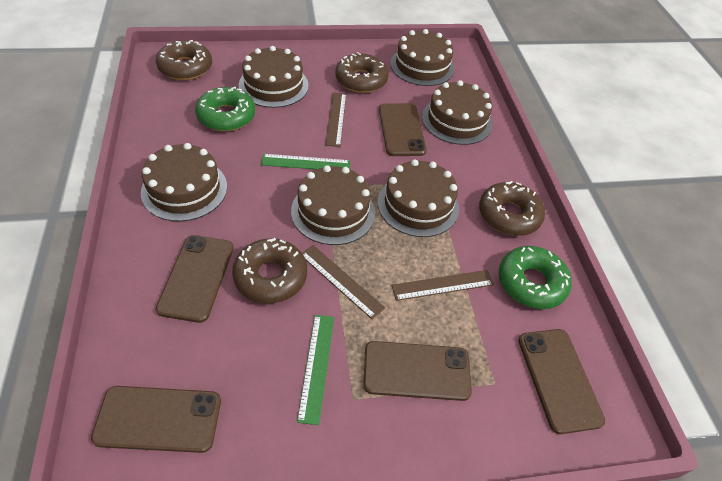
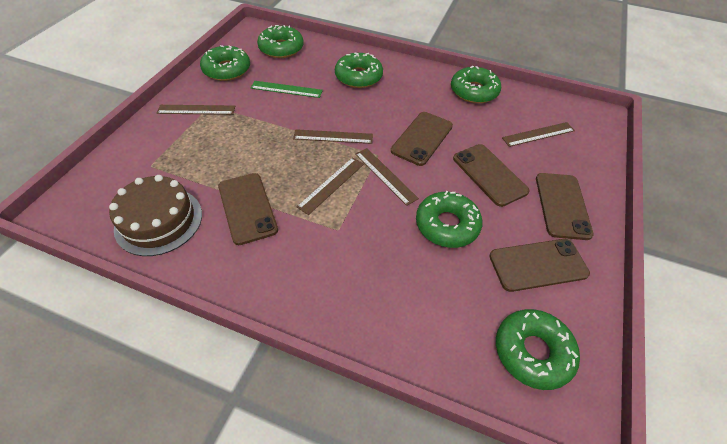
brown cake: [141,143,227,221] [239,46,309,108] [291,165,375,245] [378,159,459,237] [390,29,455,86] [422,80,492,145] = 6 -> [109,175,202,256] = 1
brown donut: [156,40,212,80] [232,238,307,303] [335,52,389,93] [479,181,545,236] = 4 -> none = 0
brown ruler: [302,245,385,319] [325,92,346,147] [391,270,494,301] = 3 -> [157,105,235,115] [293,129,373,144] [297,157,364,215] [355,148,419,206] [502,122,575,147] = 5
green donut: [195,87,255,131] [499,246,572,309] = 2 -> [200,45,250,81] [257,25,304,58] [335,53,383,88] [416,191,483,248] [451,66,501,104] [496,309,580,390] = 6
green ruler: [261,154,350,169] [297,315,334,425] = 2 -> [251,81,323,98] = 1

